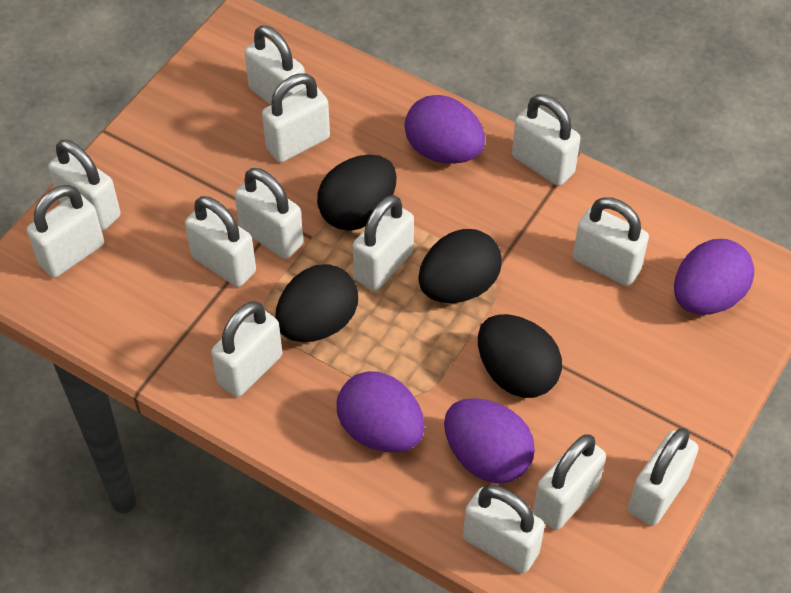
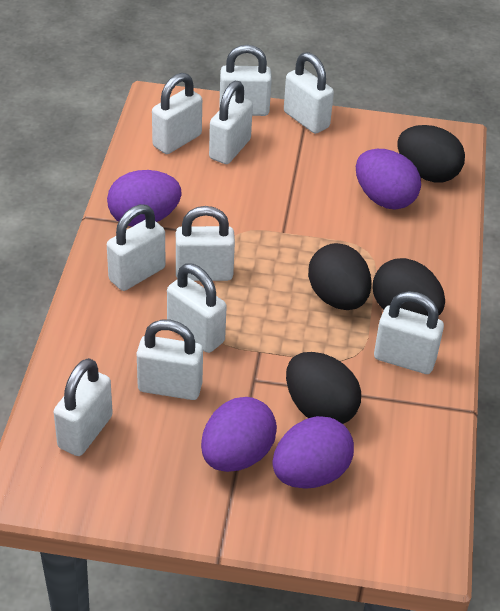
white padlock: [27,185,104,278] [48,140,121,231] [185,196,256,287] [211,301,282,397] [235,168,303,259] [245,25,306,105] [262,73,330,162] [353,195,414,291] [463,485,545,573] [512,94,581,186] [533,434,606,530] [573,197,649,286] [628,428,699,526] = 13 -> [53,358,113,456] [107,204,166,291] [137,320,203,400] [152,73,202,154] [167,263,227,353] [176,206,235,281] [209,81,253,164] [220,45,272,116] [284,52,334,134] [374,291,444,374] = 10

